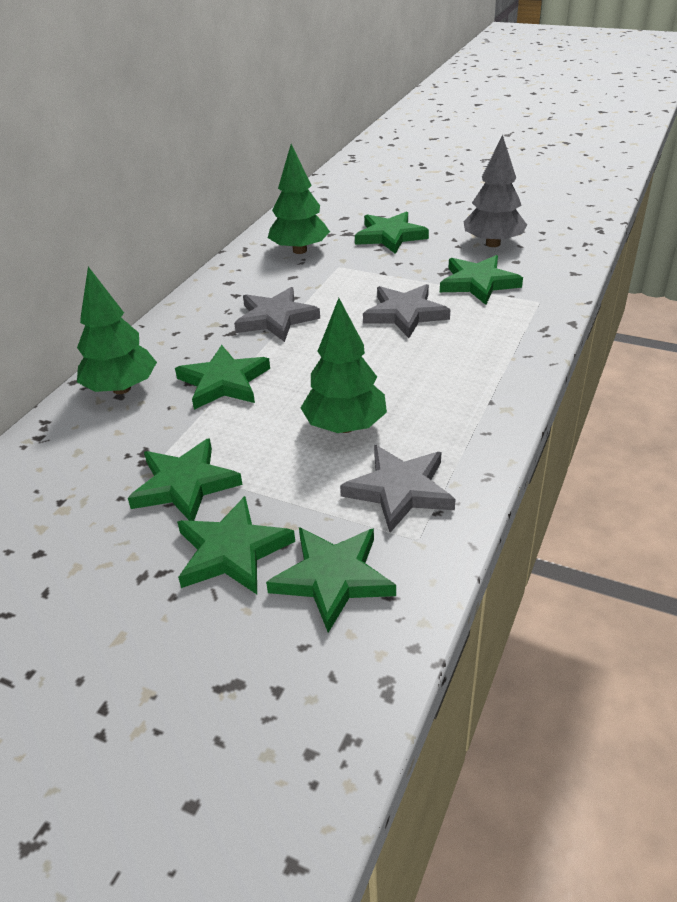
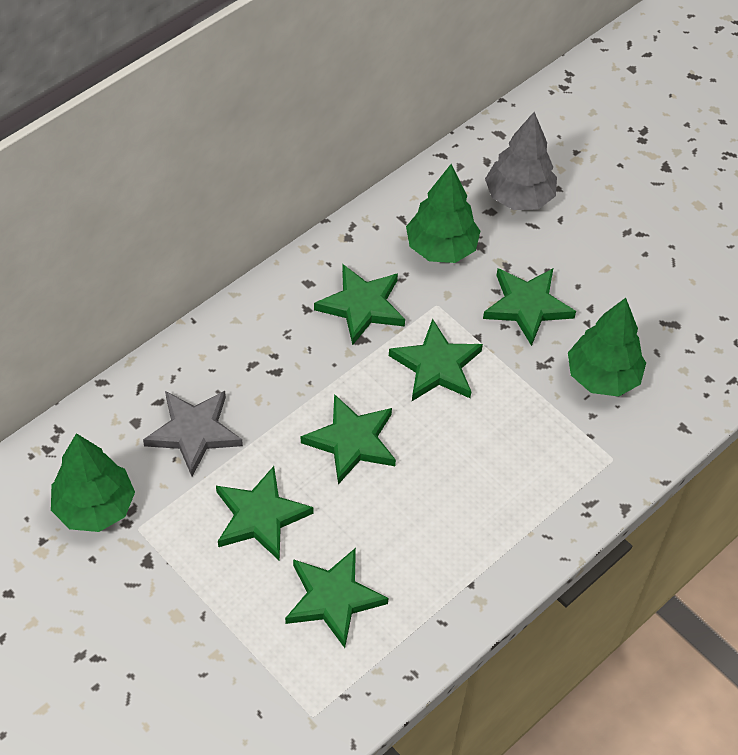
grey star: [234,287,320,342] [340,445,456,533] [363,284,450,338] = 3 -> [143,391,243,476] = 1

